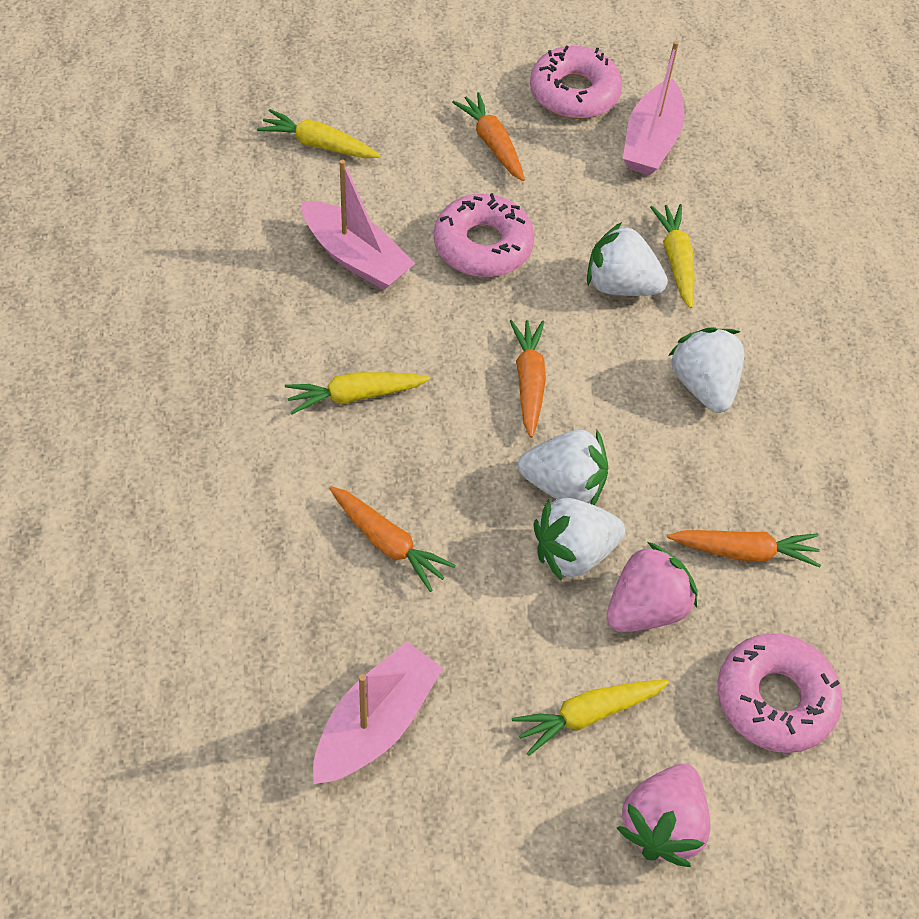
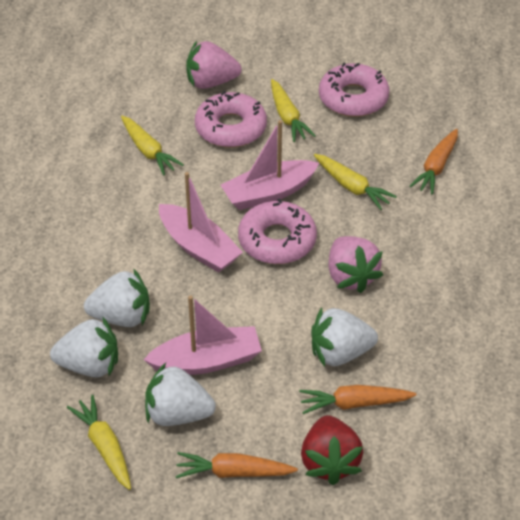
orange carrot: [329,486,456,592] [452,92,525,181] [510,320,546,438] [667,530,821,567] = 4 -> [175,452,298,478] [299,385,416,414] [410,129,458,195] = 3
red strawberry: none = 0 -> [301,415,363,485] = 1

